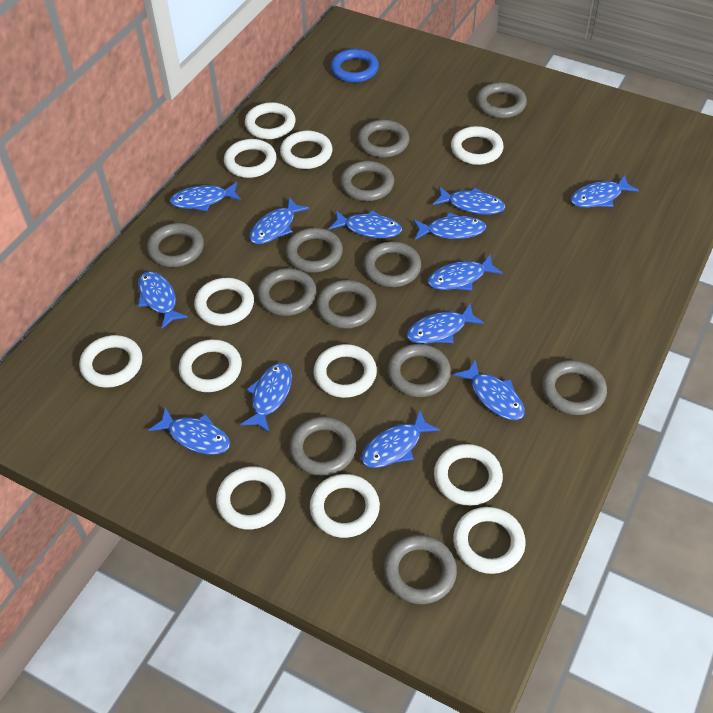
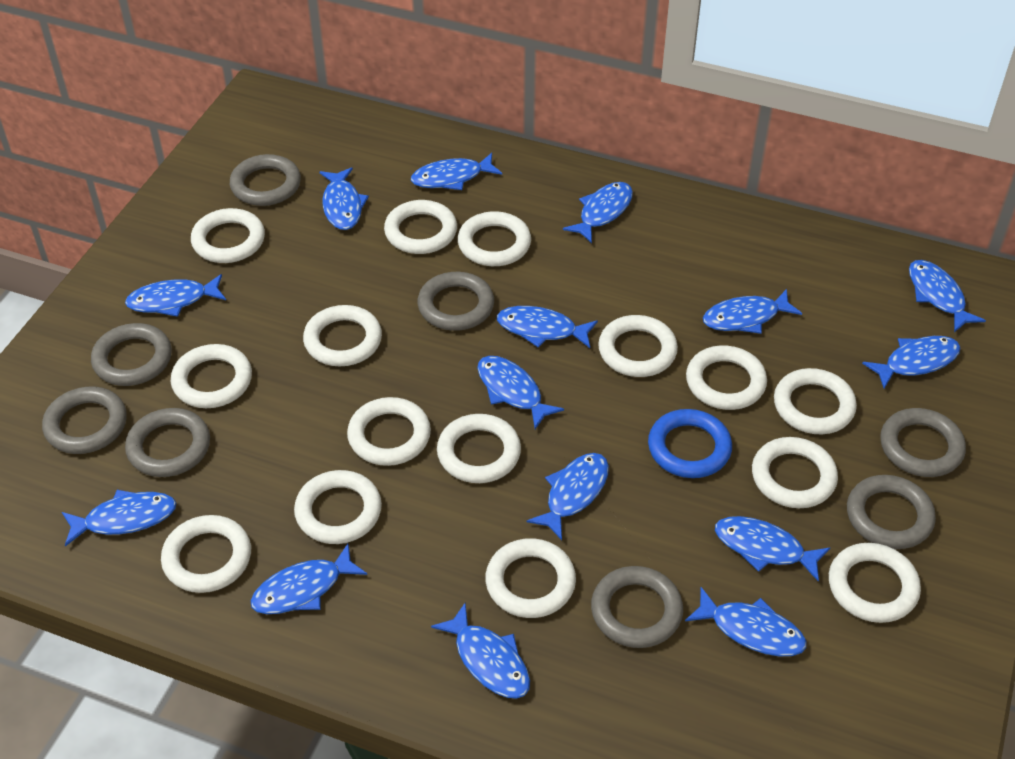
blue fish: [138,271,188,329] [148,407,230,455] [169,182,241,211] [240,363,292,433] [249,197,309,244] [329,210,402,238] [361,410,440,468] [407,303,484,344] [413,212,487,240] [428,254,503,290] [433,186,505,214] [453,359,525,420] [570,174,639,207] = 13 -> [62,490,176,546] [125,274,226,317] [251,544,367,614] [320,167,369,230] [411,153,502,190] [431,603,530,699] [477,356,564,429] [497,306,598,348] [527,453,609,540] [563,182,633,243] [685,587,806,656] [703,289,802,334] [715,516,830,581] [862,336,961,389] [909,260,986,332] = 15
grey ring: [147,223,204,267] [257,268,317,316] [285,228,343,273] [289,417,356,476] [317,280,377,329] [340,161,394,201] [358,120,410,158] [363,242,421,287] [384,535,457,604] [387,344,451,397] [476,82,527,118] [542,360,607,415] = 12 -> [42,387,127,454] [91,323,172,386] [125,408,210,477] [230,154,301,206] [418,272,494,331] [591,566,683,648] [847,475,936,549] [880,408,966,477] = 8
white ring: [79,335,142,388] [179,339,242,392] [194,278,254,326] [216,466,286,530] [224,139,276,178] [245,102,296,139] [280,131,332,169] [310,474,380,538] [314,344,377,398] [434,444,503,506] [451,126,503,165] [453,507,526,574] = 12 -> [161,515,251,593] [171,344,252,408] [191,208,265,263] [294,470,382,544] [303,305,382,366] [347,397,431,466] [384,200,457,254] [437,414,521,483] [458,211,531,266] [485,538,576,618] [598,315,678,377] [686,345,767,410] [752,437,838,508] [774,368,857,434] [829,543,921,623] = 15

